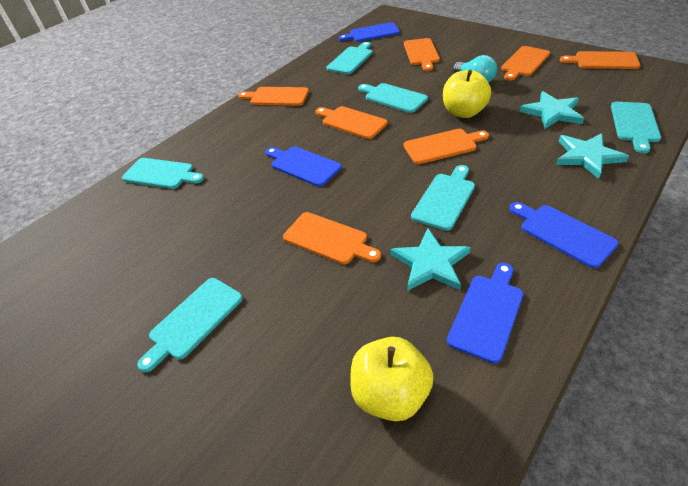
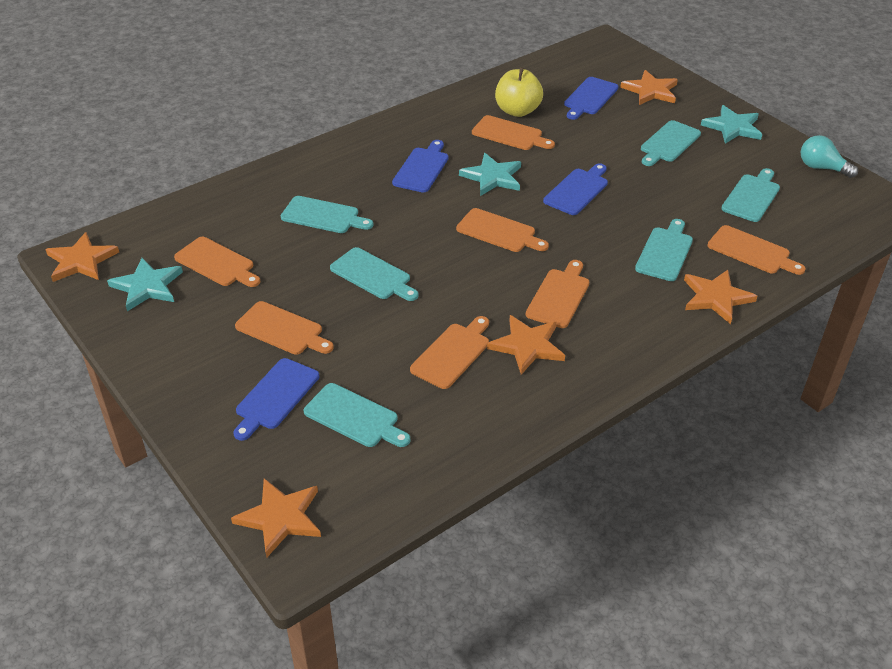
orange star: none = 0 -> [45,232,119,282] [231,478,321,557] [487,315,565,375] [620,70,678,105] [684,270,757,324] = 5
yellow apple: [350,337,434,421] [443,70,491,118] = 2 -> [495,67,543,117] = 1

